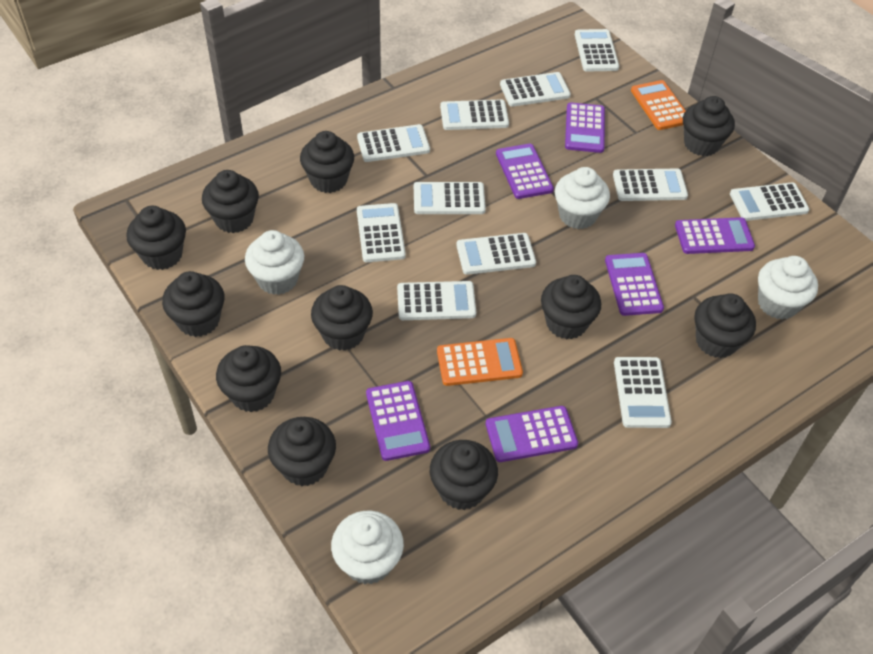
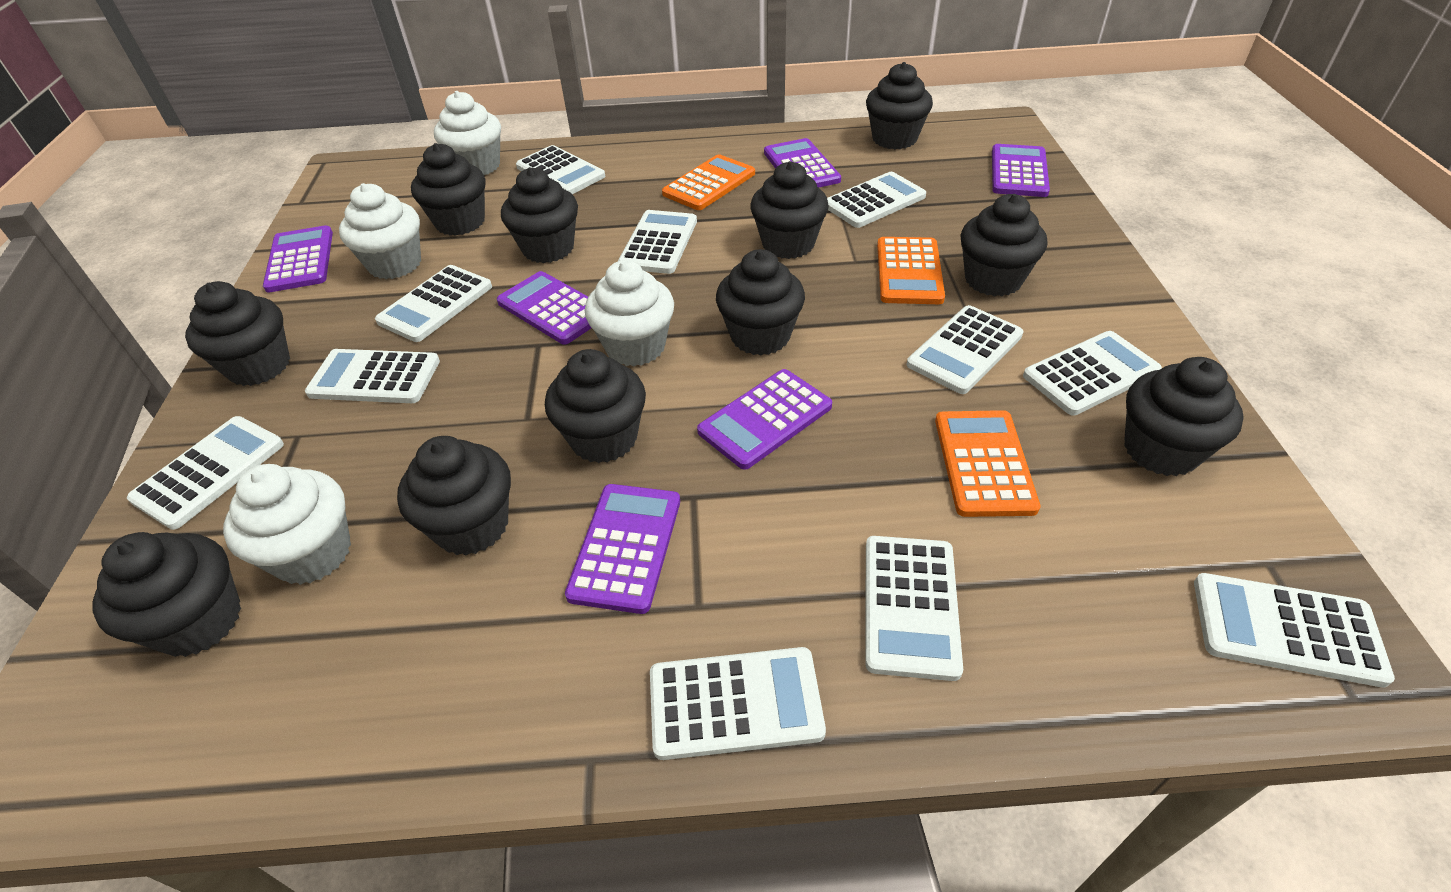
orange calculator: [437,338,523,386] [631,80,686,130] = 2 -> [662,154,755,210] [877,237,945,304] [935,410,1041,517] = 3

